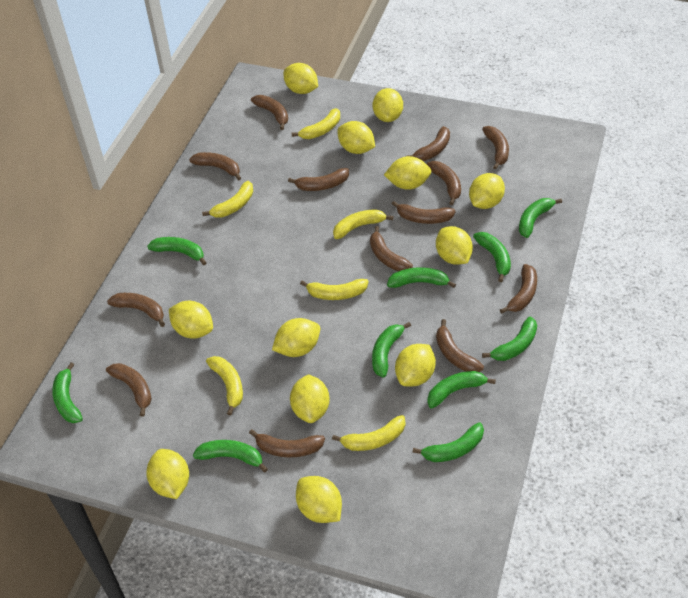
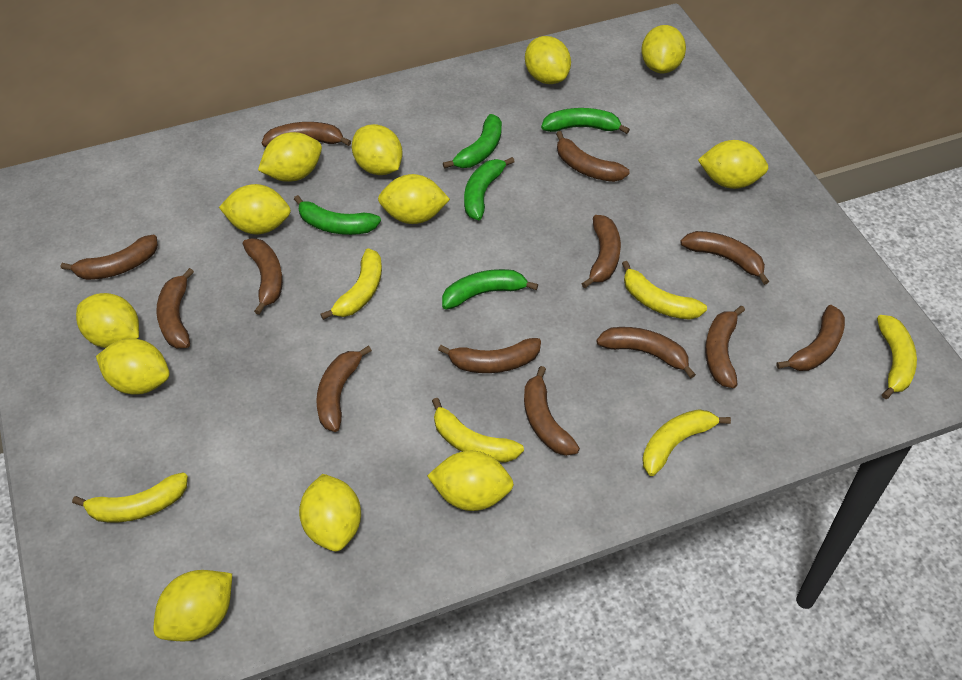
green banana: [52,362,83,423] [147,237,207,265] [193,440,268,472] [372,322,411,377] [387,267,456,288] [412,422,484,462] [427,371,496,408] [473,232,511,282] [482,316,537,361] [519,198,562,238] = 10 -> [294,195,381,235] [442,269,538,309] [443,114,502,169] [464,157,515,220] [541,108,630,134] = 5

